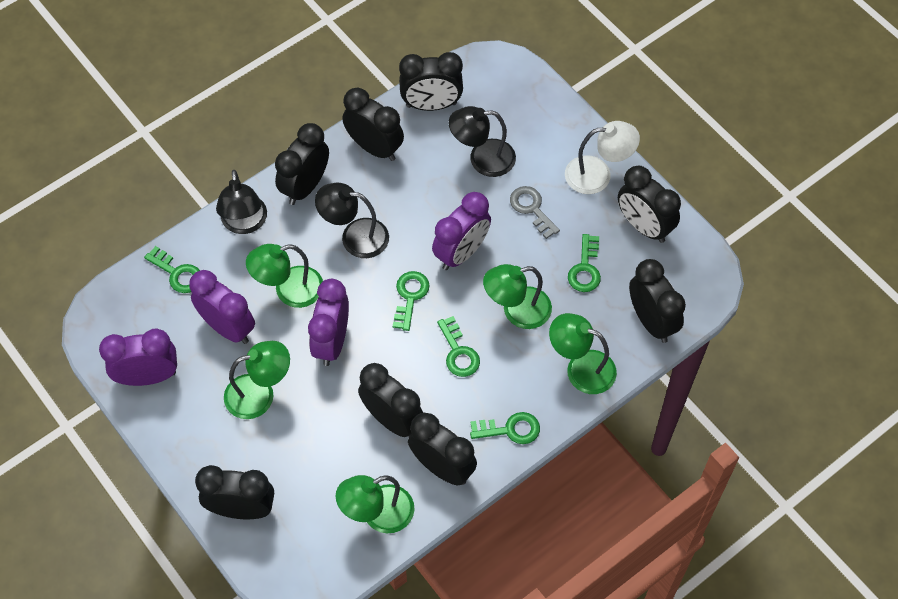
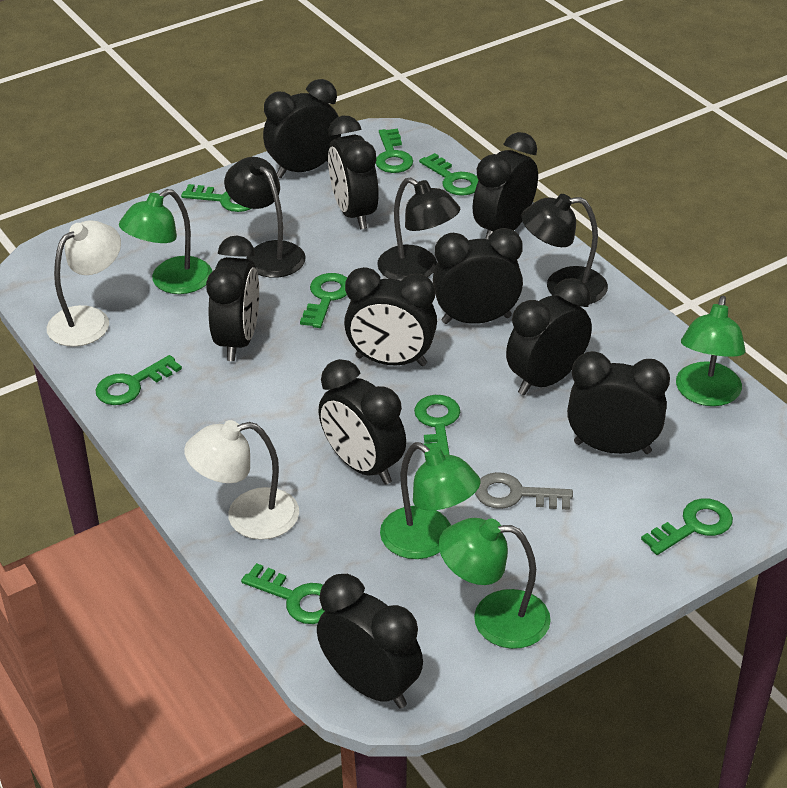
black clock: [195,465,274,519] [275,123,329,205] [342,88,404,161] [358,363,423,437] [399,52,463,111] [408,413,477,485] [618,166,681,243] [629,259,686,343] = 8 -> [206,236,259,361] [263,79,341,178] [317,574,423,708] [319,359,406,485] [328,116,379,230] [344,267,437,366] [433,228,523,324] [473,132,538,239] [506,278,592,395] [567,351,670,454] = 10
green key: [144,246,200,293] [393,271,429,331] [437,316,480,377] [470,412,540,444] [568,234,601,292] = 5 -> [95,355,182,405] [181,184,252,212] [241,563,325,624] [300,273,347,328] [376,129,413,173] [414,395,460,455] [419,153,479,196] [641,498,733,555] = 8
green lamp: [224,341,290,419] [246,244,323,308] [336,475,415,533] [483,264,552,329] [549,313,617,394] = 5 -> [119,189,212,294] [380,442,481,559] [439,518,551,649] [676,296,746,406] = 4
purple clock: [99,329,177,386] [189,270,255,344] [308,279,349,366] [432,192,491,270] = 4 -> none = 0
white lamp: [565,121,640,194] = 1 -> [47,220,121,347] [184,420,299,540] = 2

